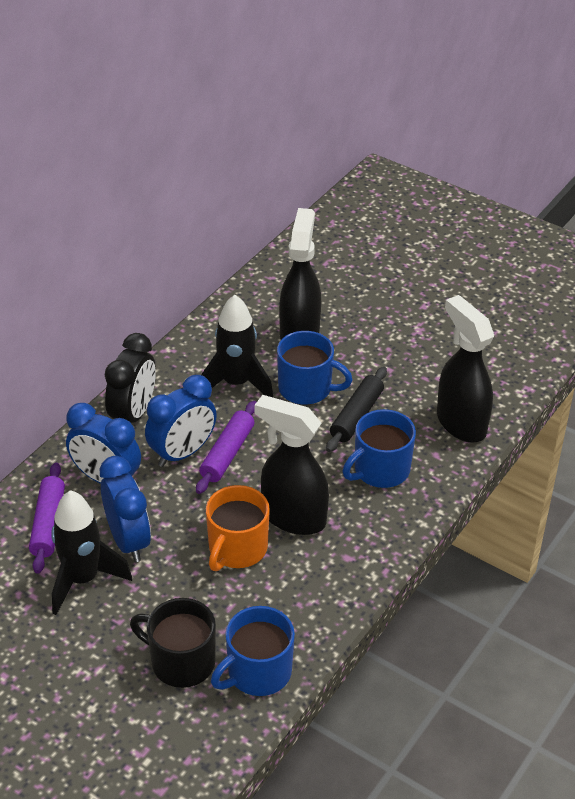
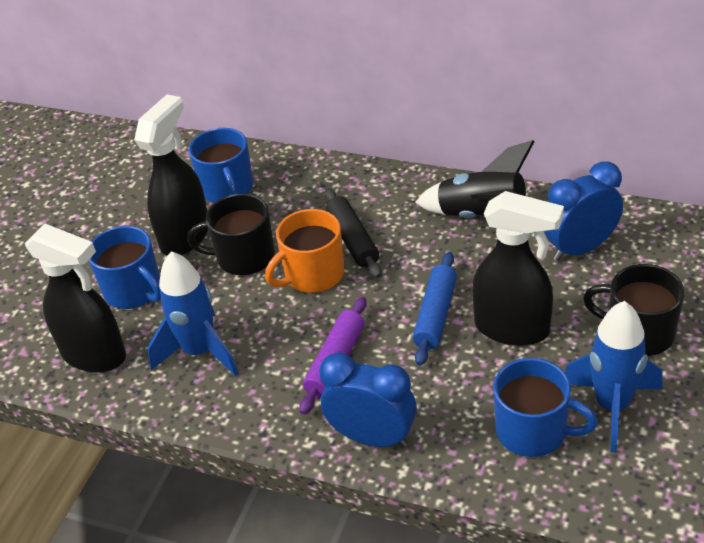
black clock: [105,333,156,423] = 1 -> none = 0
black mug: [130,598,216,688] = 1 -> [187,194,275,275] [583,264,684,356] = 2
black rocket: [51,490,132,615] [201,295,273,397] = 2 -> [415,140,534,218] = 1
blue clock: [66,403,141,484] [100,456,151,562] [145,375,217,467] = 3 -> [319,353,417,448] [544,161,623,261] = 2
blue rocket: none = 0 -> [147,251,238,376] [565,301,663,452] = 2
blue rolling pin: none = 0 -> [413,252,457,366] = 1
purple rolling pin: [29,463,65,574] [196,401,256,494] = 2 -> [300,297,367,415] = 1

